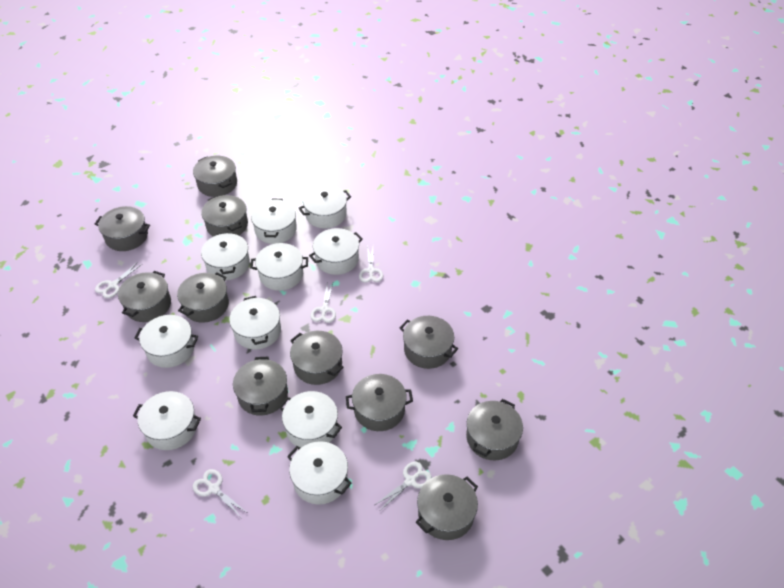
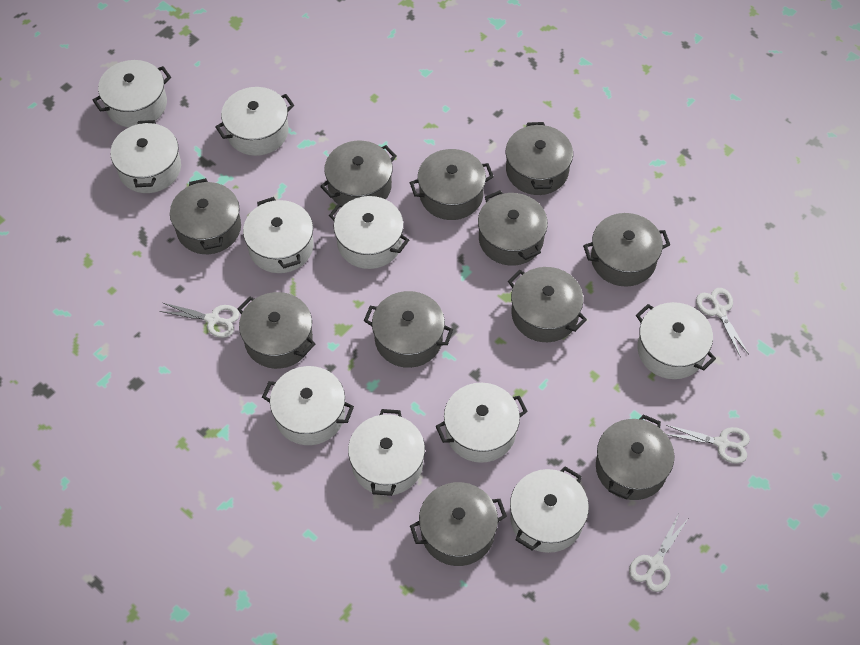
white scissors: [95,262,142,299] [193,469,246,516] [310,281,336,323] [359,245,384,283] [375,462,432,510] = 5 -> [159,303,240,338] [629,514,688,592] [666,425,750,464] [696,288,749,357] = 4

